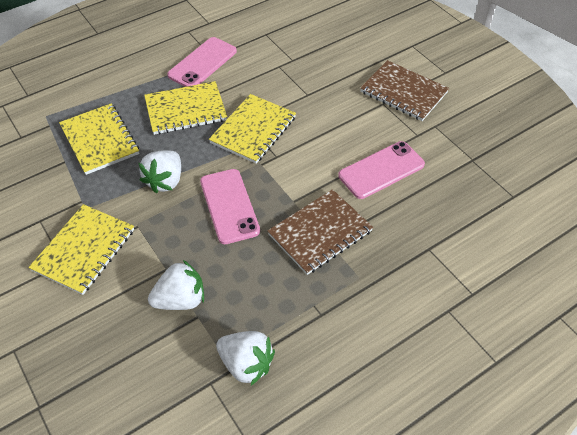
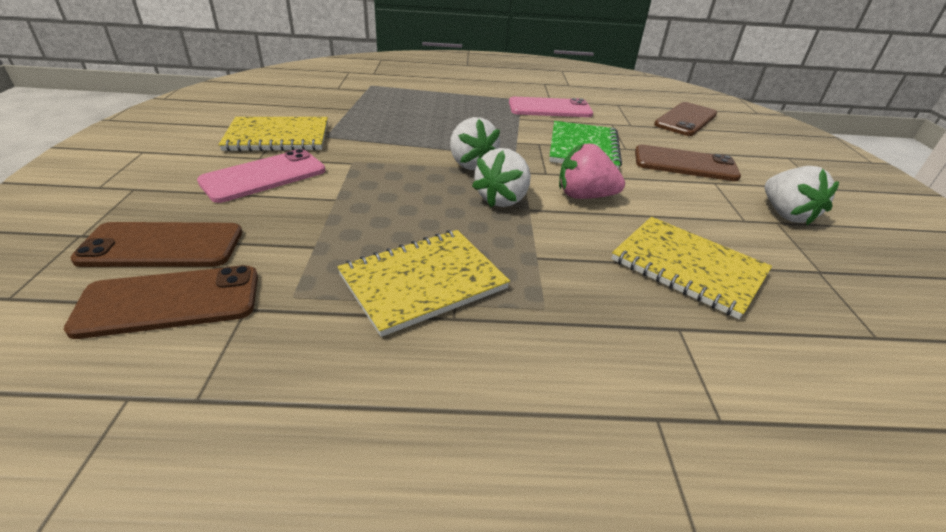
brown notebook: [267,189,373,275] [360,60,449,121] = 2 -> none = 0
brown phone: none = 0 -> [64,265,258,339] [70,222,242,267] [635,145,741,181] [654,102,717,136] = 4
green notebook: none = 0 -> [549,121,622,169] = 1
pink phone: [167,37,237,87] [200,169,260,244] [338,141,425,199] = 3 -> [197,149,325,203] [509,97,593,117] = 2
pink strawberry: none = 0 -> [559,143,625,199] = 1
yellow notebook: [28,204,134,295] [59,103,139,175] [144,81,227,135] [209,94,296,164] = 4 -> [219,117,328,152] [337,230,510,337] [611,217,772,319] = 3

